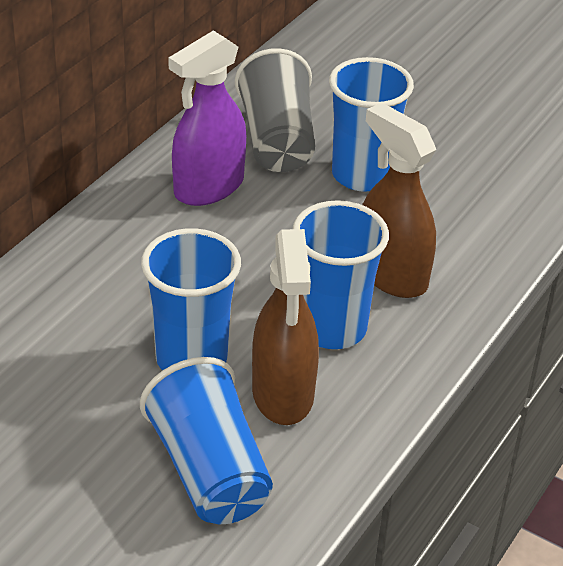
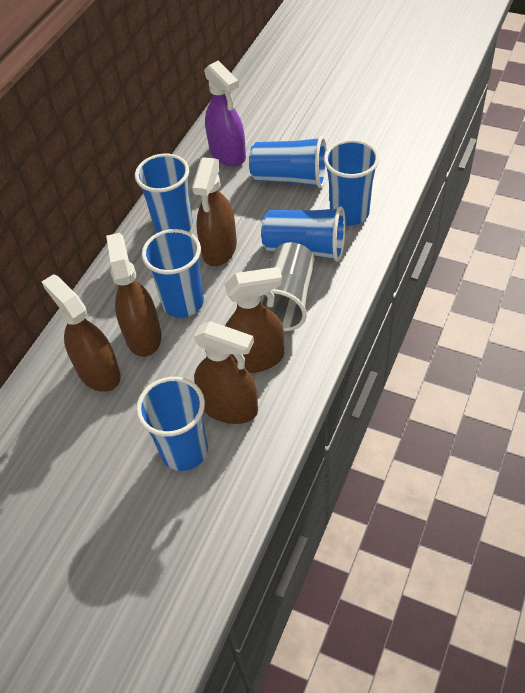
blue cup: [140,357,273,524] [141,228,241,370] [293,200,389,349] [329,57,414,192] = 4 -> [135,154,193,233] [136,377,208,471] [142,229,204,318] [249,136,327,188] [261,206,345,262] [324,139,379,225] = 6
brown spray bottle: [252,229,319,425] [362,102,436,298] = 2 -> [42,274,121,392] [106,233,161,357] [192,157,237,266] [194,321,258,424] [224,267,284,373] = 5

